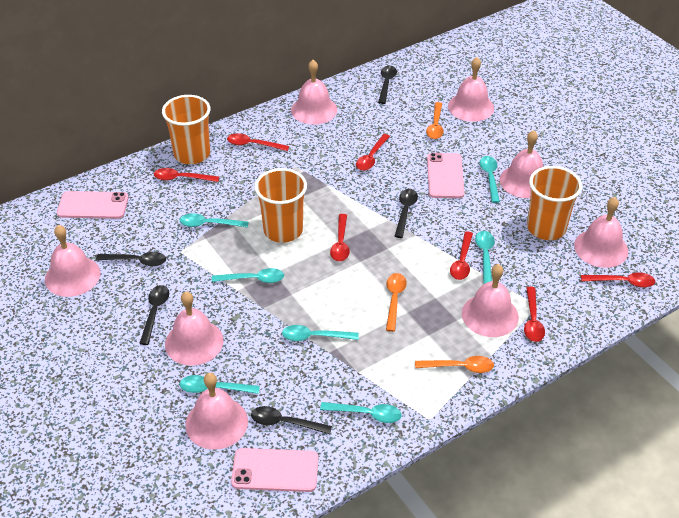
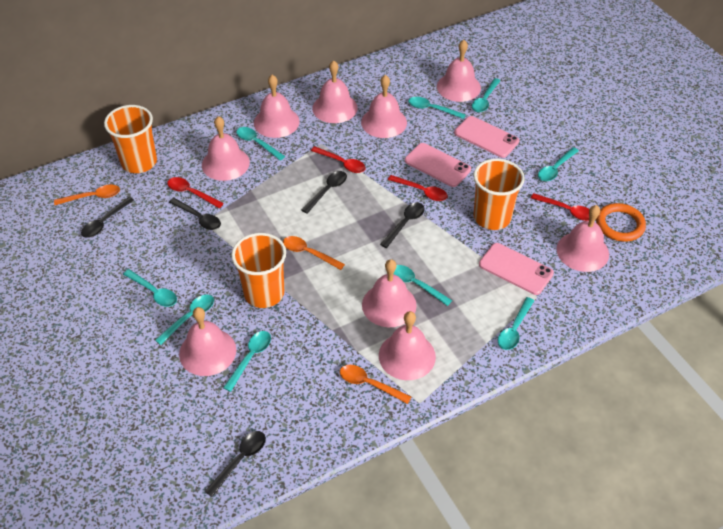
orange ring: none = 0 -> [596,203,646,242] = 1
pink bell: [45,225,101,297] [165,292,223,366] [185,373,248,450] [291,60,337,124] [448,57,494,122] [462,264,519,337] [500,130,543,198] [574,197,628,268] = 8 -> [179,307,236,376] [202,116,250,181] [254,75,300,138] [312,60,357,123] [361,75,407,138] [362,259,417,327] [379,311,436,380] [437,40,481,102] [557,205,609,272] = 9
red spoon: [154,168,219,182] [227,133,289,151] [330,214,350,261] [356,134,390,171] [450,231,473,280] [524,286,545,342] [581,272,655,288] = 7 -> [167,177,224,208] [311,146,366,173] [388,175,448,201] [531,193,589,221] = 4
turquoise spoon: [180,213,248,228] [180,375,260,394] [212,268,284,283] [282,325,359,341] [320,402,402,423] [475,231,495,284] [479,156,500,203] = 7 -> [123,269,177,307] [155,295,214,345] [223,331,271,392] [236,127,285,161] [394,265,452,306] [408,97,466,119] [472,78,500,112] [498,297,534,350] [538,147,579,181] = 9

